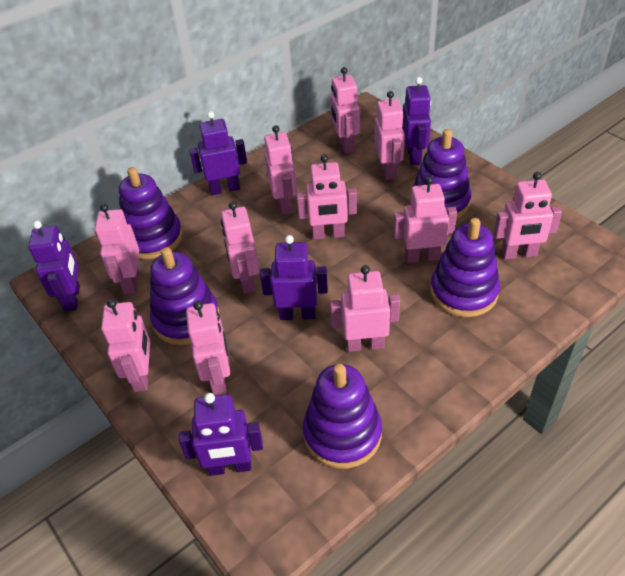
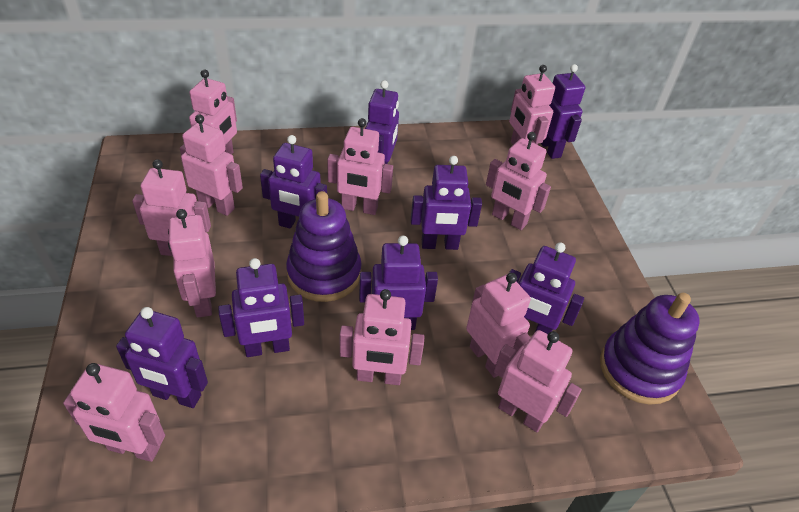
purple robot: [29,221,80,312] [179,393,263,476] [189,111,247,195] [260,235,328,320] [402,77,431,165] = 5 -> [116,307,208,408] [218,258,304,357] [260,135,327,229] [359,236,438,330] [365,80,399,164] [411,156,482,250] [509,242,584,334] [541,64,585,159] = 8
purple stacking toy: [119,167,183,259] [150,247,219,345] [303,364,382,469] [411,129,471,219] [430,218,500,317] = 5 -> [286,191,362,302] [600,293,700,405] = 2

